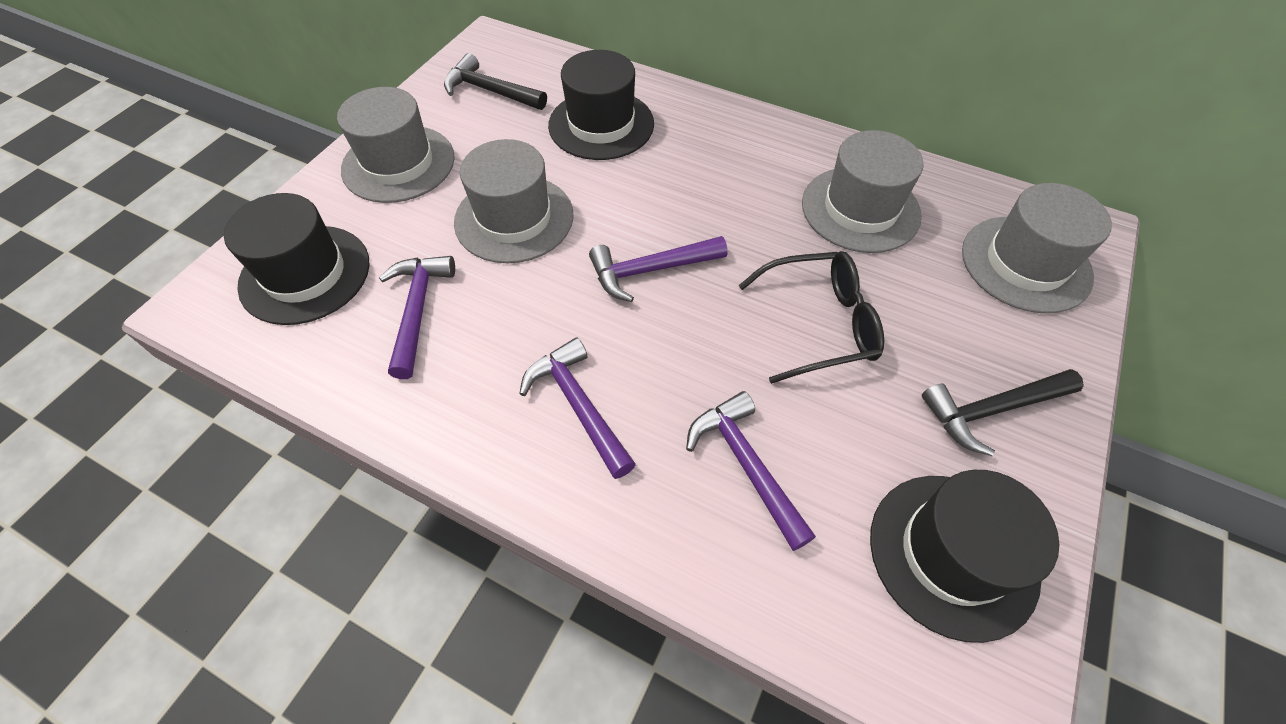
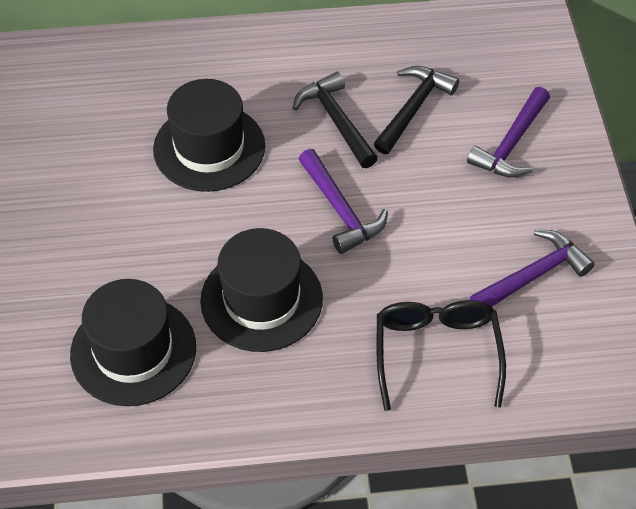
grey hat: [337,87,455,203] [454,139,574,263] [802,130,924,253] [962,183,1112,313] = 4 -> none = 0
purple hammer: [379,256,455,379] [519,338,636,479] [589,236,727,302] [686,391,816,551] = 4 -> [299,149,388,254] [467,87,550,178] [470,230,595,307] = 3

